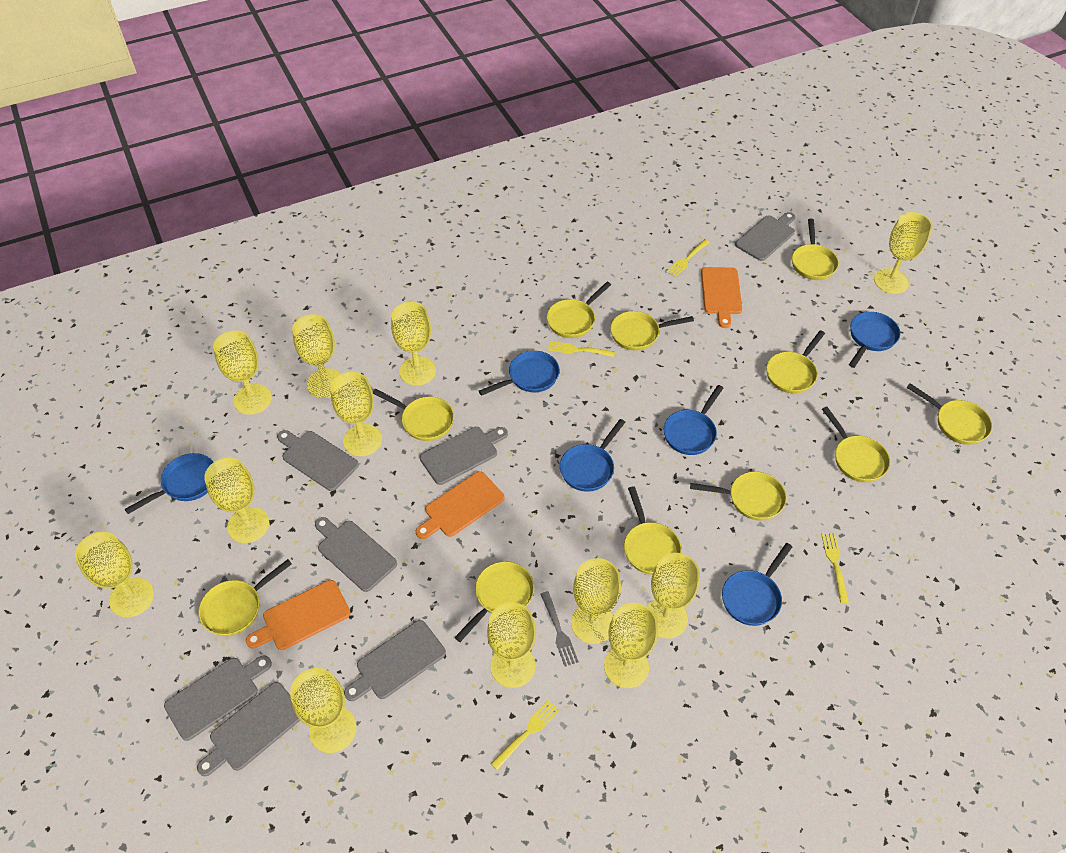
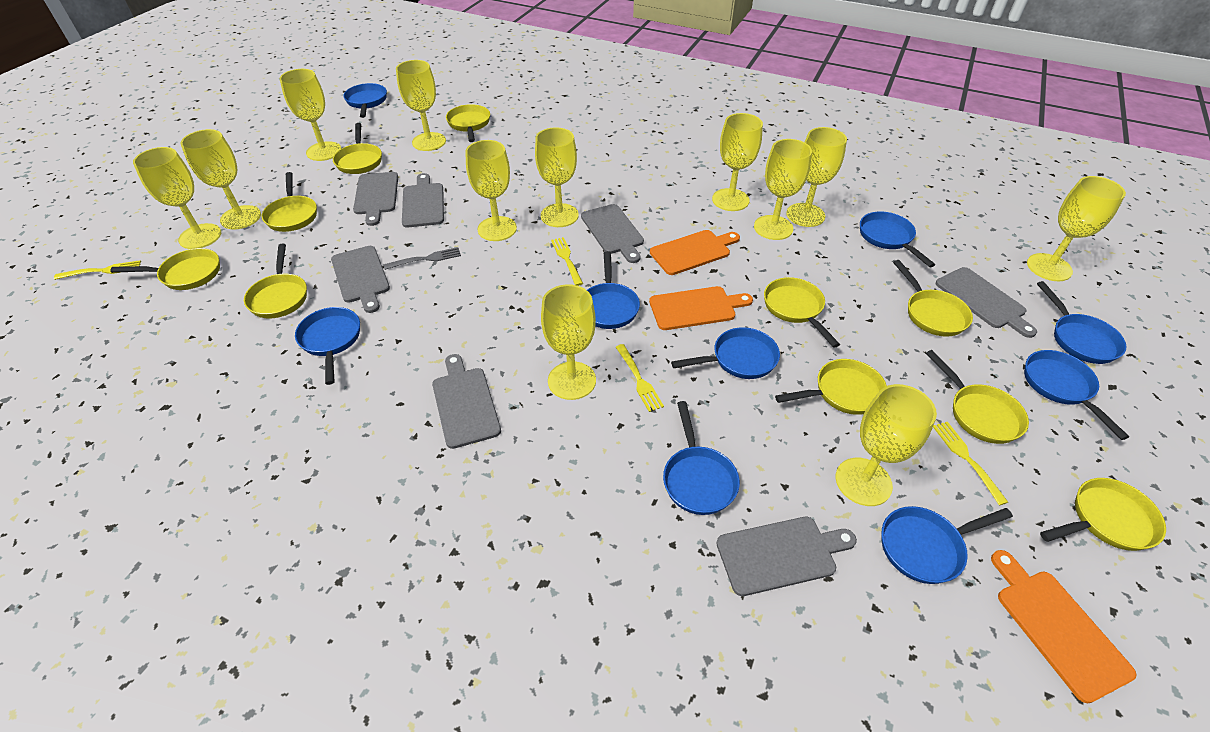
blue pan: [124,453,213,514] [479,351,560,396] [560,419,625,492] [663,385,723,455] [722,543,792,626] [849,312,900,368] = 6 -> [295,307,360,385] [343,83,387,118] [587,251,640,329] [663,401,740,515] [671,327,780,379] [860,211,935,267] [882,506,1013,584] [1024,350,1129,440] [1037,281,1127,364] = 9
yellow pan: [198,559,292,636] [373,389,454,441] [455,561,534,642] [547,282,611,338] [610,311,694,350] [624,486,682,574] [690,471,787,520] [766,330,825,394] [792,219,839,280] [822,406,890,482] [906,383,992,445] = 11 -> [110,248,220,290] [244,244,307,318] [261,172,317,232] [333,123,382,174] [446,104,490,142] [764,277,840,348] [775,359,887,415] [893,260,973,337] [926,350,1029,444] [1040,478,1166,551] = 10

